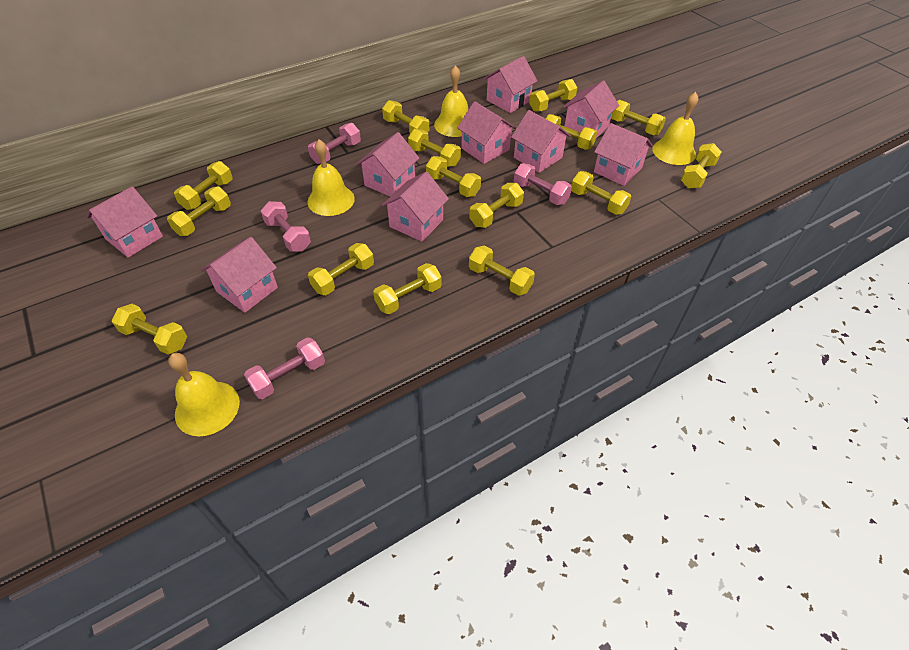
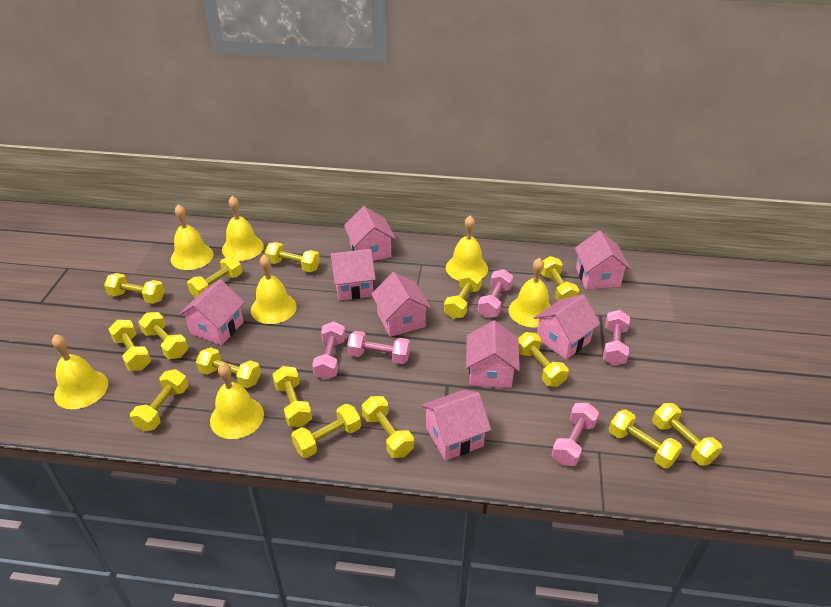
pink dumbbell: [244,337,325,399] [261,201,311,252] [308,123,361,164] [514,163,572,205] = 4 -> [312,321,345,380] [347,331,410,364] [478,269,513,318] [552,403,599,466] [603,310,630,366] = 5
pink house: [87,186,163,258] [201,237,278,313] [356,132,419,196] [381,172,449,242] [457,101,516,164] [483,56,537,113] [511,110,571,173] [563,80,619,138] [594,123,653,186] = 9 -> [179,279,245,345] [330,249,376,301] [344,206,396,261] [371,272,431,337] [421,390,491,461] [466,320,520,388] [534,295,600,360] [575,231,631,290] = 8
yellow bell: [168,353,240,436] [307,140,355,216] [434,65,468,137] [652,92,698,165] = 4 -> [52,334,108,409] [171,204,214,270] [210,363,264,439] [222,196,264,261] [251,255,297,324] [446,215,488,281] [509,258,551,328] = 7

